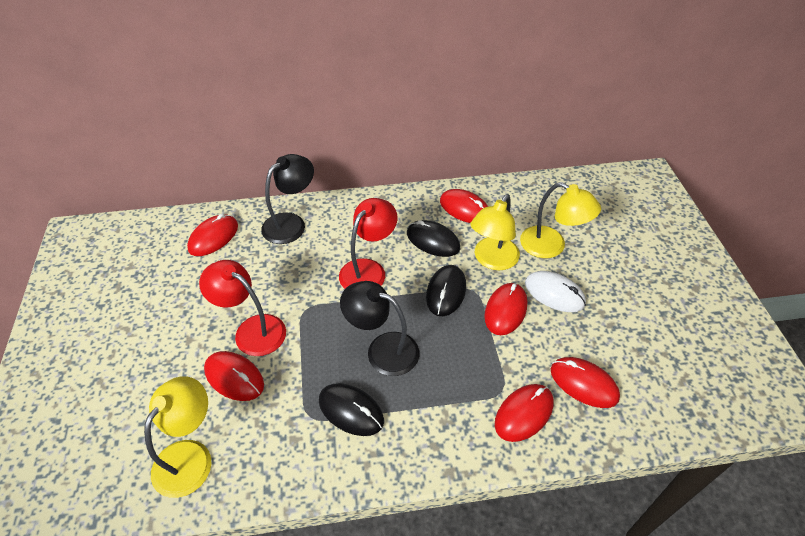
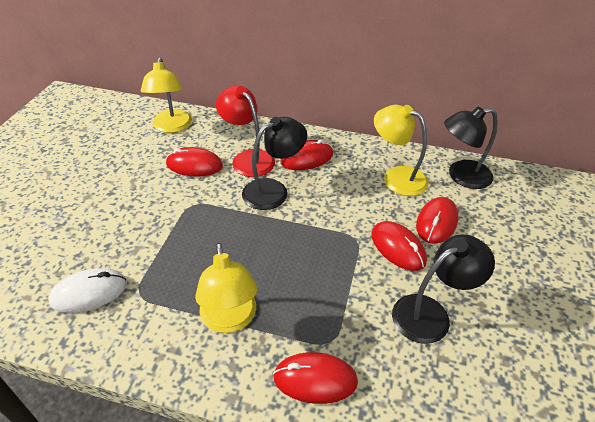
black lamp: [261,154,314,244] [340,281,419,376] = 2 -> [242,117,307,210] [392,234,495,344] [444,107,498,189] = 3
black mouse: [319,383,384,436] [407,220,460,257] [426,265,466,316] = 3 -> none = 0
red lamp: [199,260,286,356] [339,198,397,289] = 2 -> [216,85,275,177] = 1
red mouse: [187,214,238,256] [204,351,264,401] [440,189,488,223] [484,283,527,335] [495,384,553,442] [551,357,620,408] = 6 -> [166,147,223,177] [273,352,358,404] [280,139,333,170] [371,221,427,271] [416,197,459,244] = 5

